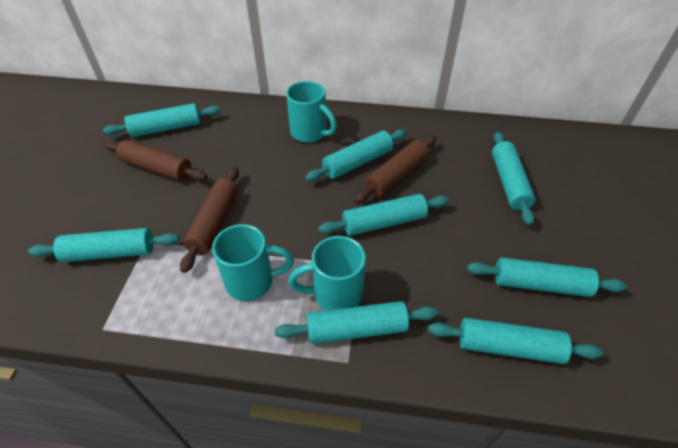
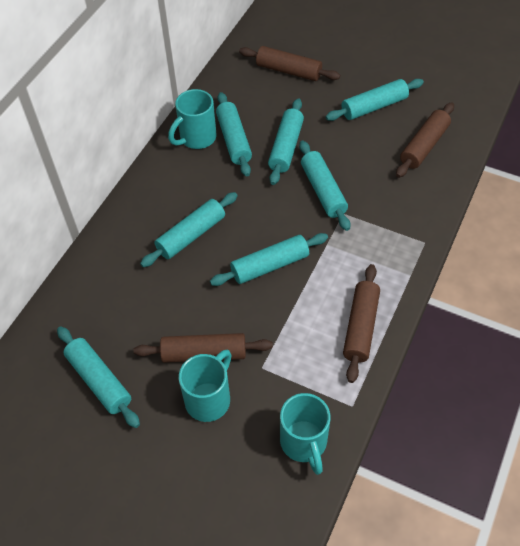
brown rolling pin: [103,140,207,181] [180,167,239,273] [354,136,436,204] = 3 -> [133,333,273,363] [239,46,340,81] [343,264,380,383] [396,102,454,178] = 4
turquoise rolling pin: [28,228,179,262] [103,103,221,137] [275,301,438,344] [305,129,407,181] [318,194,449,236] [428,318,603,364] [467,257,627,297] [492,132,536,225] = 8 -> [57,326,140,428] [140,192,238,267] [210,233,328,286] [216,92,252,177] [268,99,304,185] [299,140,350,231] [326,79,424,121] = 7

